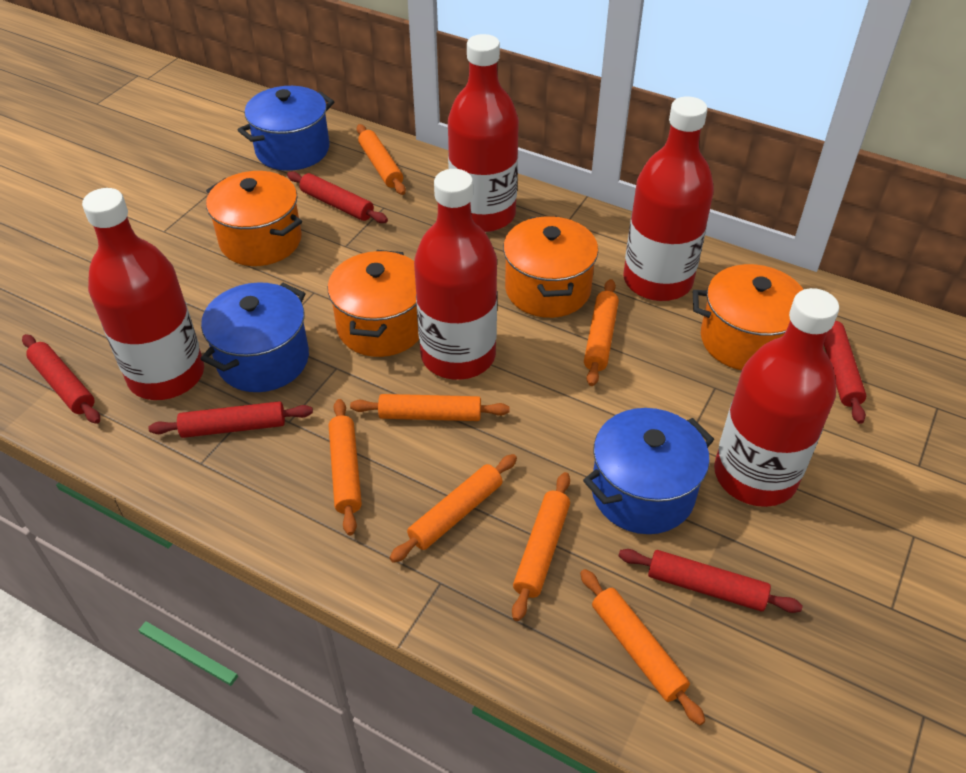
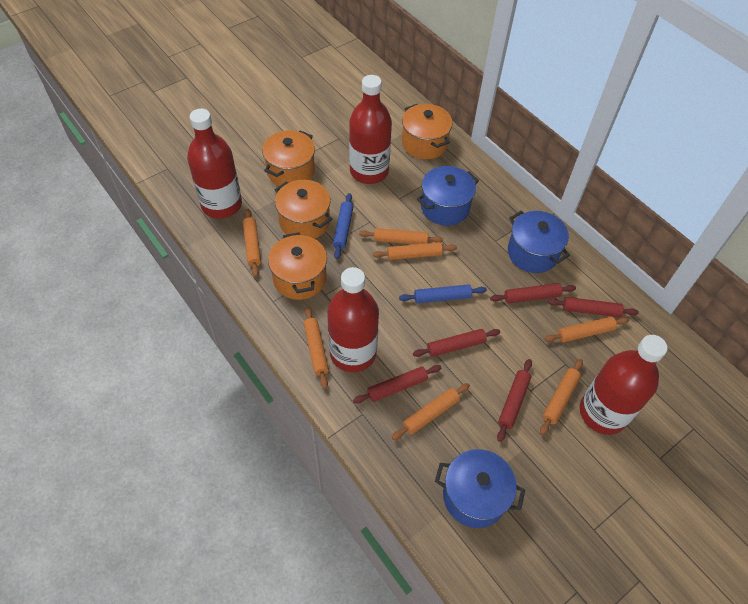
blue rolling pin: none = 0 -> [333,193,354,259] [399,284,487,303] = 2
red bottle: [82,188,204,400] [414,169,497,380] [448,34,519,232] [623,96,714,301] [714,288,839,507] = 5 -> [187,109,242,219] [327,267,379,372] [349,75,392,184] [580,335,667,435] = 4

